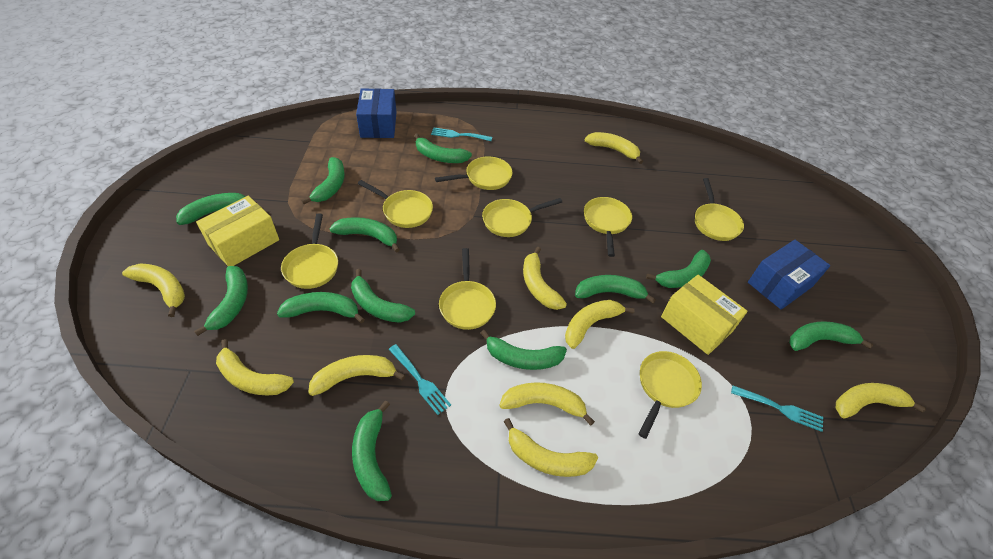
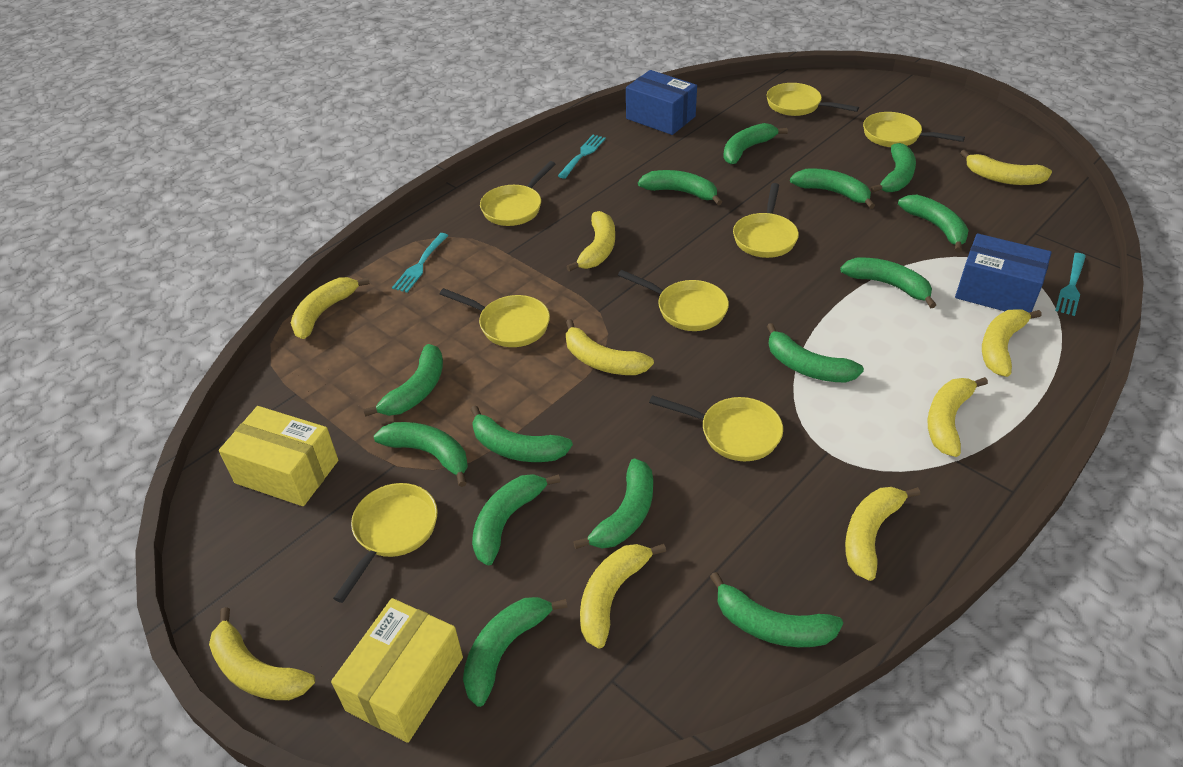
green banana: [176,193,246,225] [194,266,248,336] [277,292,365,323] [301,157,345,205] [329,217,400,253] [351,269,415,323] [352,400,392,501] [414,133,472,163] [480,330,567,370] [575,275,656,304] [646,250,711,288] [789,321,873,351] = 12 -> [363,344,443,417] [374,422,468,487] [463,597,567,707] [470,405,573,462] [472,474,561,565] [573,458,653,549] [638,170,722,205] [710,572,843,647] [723,123,788,165] [767,323,864,383] [790,168,875,209] [840,258,936,308] [871,143,916,193] [898,195,969,253] = 14

